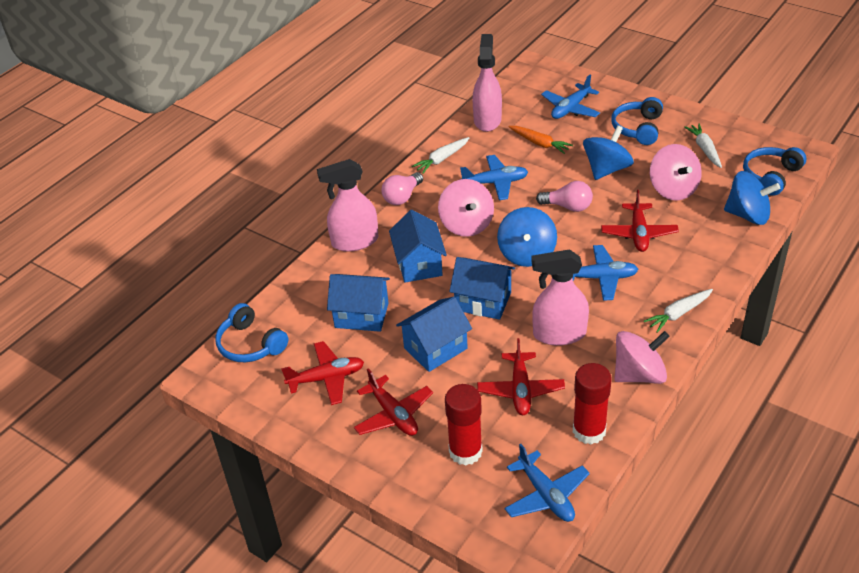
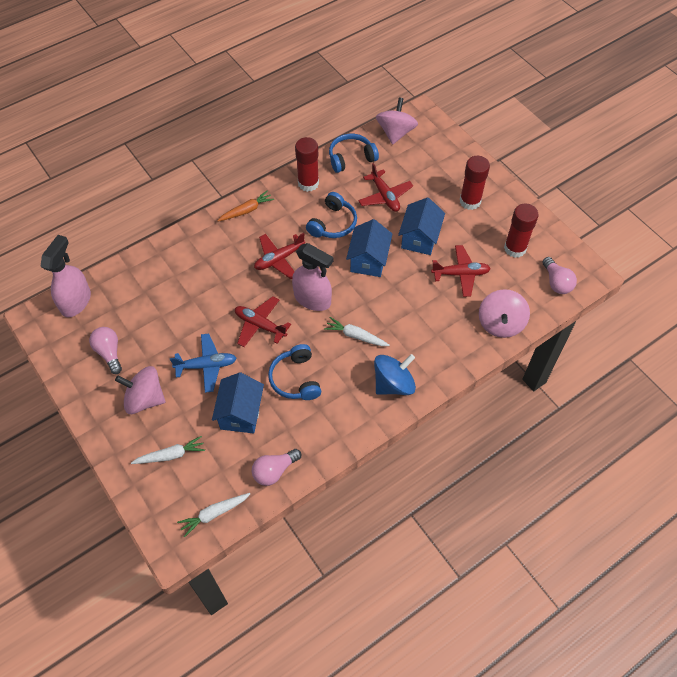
blue house: [327,274,390,332] [389,210,447,282] [396,297,472,372] [449,257,515,320] = 4 -> [212,372,264,434] [346,219,392,277] [398,197,445,255] = 3
blue plane: [460,155,528,200] [504,444,590,522] [541,75,600,119] [572,245,638,301] = 4 -> [170,334,237,393] = 1
blue spinning top: [497,207,557,267] [583,125,634,180] [724,171,780,225] = 3 -> [374,354,416,395] = 1
pink light bulb: [382,172,423,205] [536,181,593,212] = 2 -> [89,327,122,374] [252,449,301,486] [542,257,577,294] = 3
pink spray bottle: [317,159,378,252] [473,34,502,132] [531,249,589,346] = 3 -> [40,235,91,317] [292,243,334,311] = 2
red glue stick: [445,384,483,465] [573,363,612,445] = 2 -> [295,137,319,192] [460,156,490,210] [504,203,538,258] = 3

